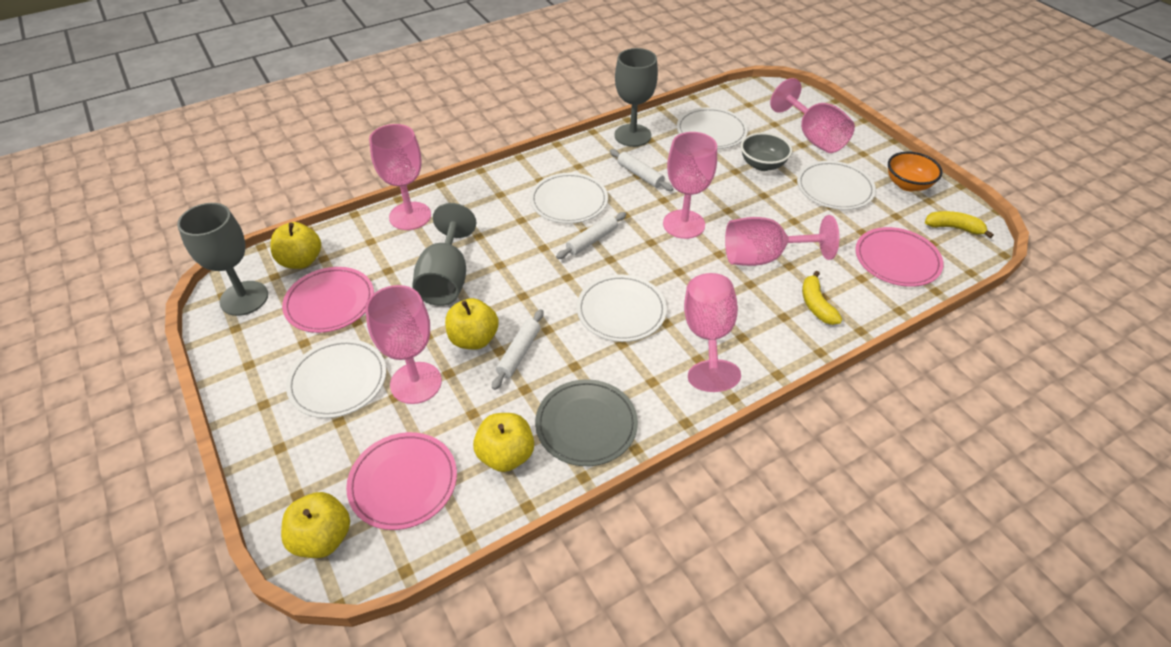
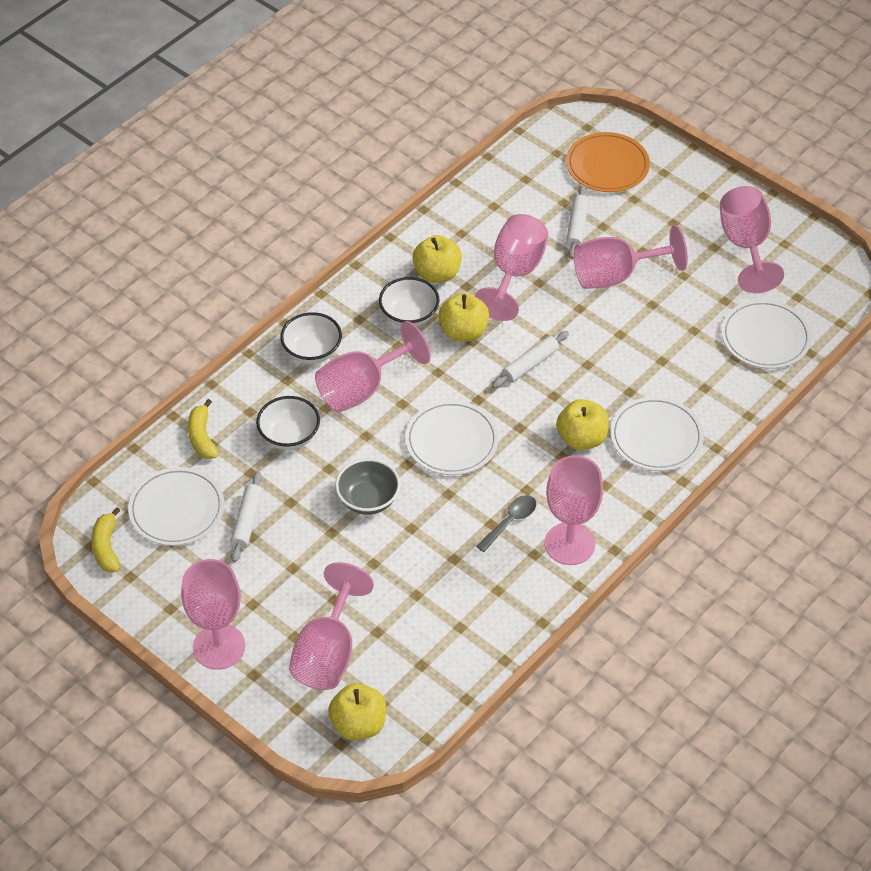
grey goblet: [177,203,268,316] [412,203,476,306] [614,48,658,147] = 3 -> none = 0
grey plate: [535,379,638,466] = 1 -> none = 0
grey spoon: none = 0 -> [476,495,536,552] = 1
orange bowl: [888,152,943,191] = 1 -> none = 0
orange plate: none = 0 -> [566,132,650,192] = 1
pink goblet: [365,285,442,404] [369,124,431,230] [663,132,717,239] [684,273,741,392] [725,215,839,266] [770,78,855,153] = 6 -> [181,559,245,670] [289,562,374,690] [315,321,431,413] [475,214,548,321] [545,456,603,565] [574,225,688,289] [720,186,784,293] = 7
pink plate: [282,267,374,333] [346,432,457,530] [855,227,944,287] = 3 -> none = 0
white bowl: none = 0 -> [256,396,320,450] [280,312,342,364] [379,277,440,326] = 3
white plate: [286,339,386,418] [530,173,608,224] [577,275,667,342] [677,107,748,149] [797,161,876,210] = 5 -> [128,467,224,546] [405,400,499,475] [610,397,704,471] [721,300,812,369] = 4

